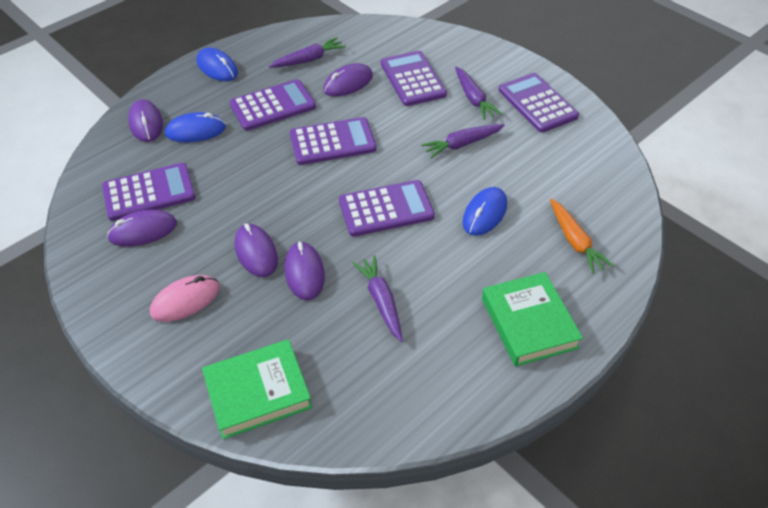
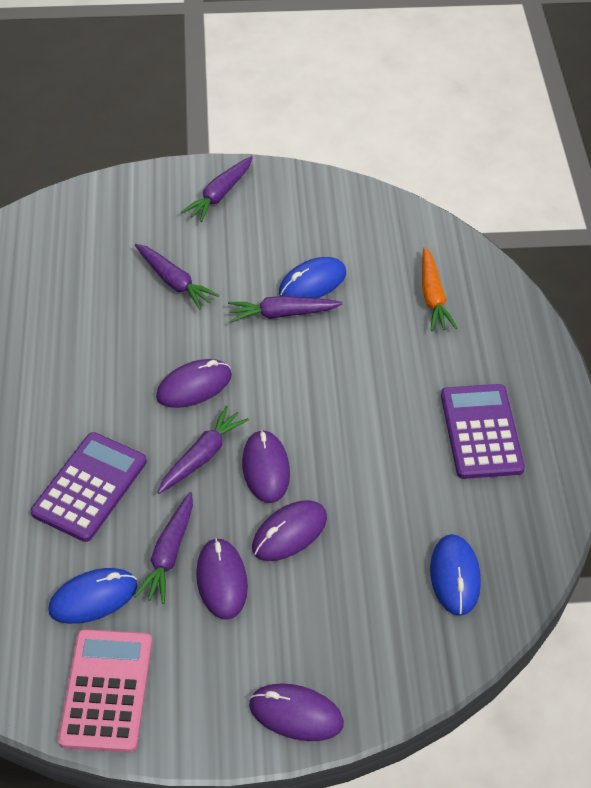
green book: [202,339,312,439] [482,272,583,367] = 2 -> none = 0
pink calculator: none = 0 -> [58,629,152,753] = 1
pink mouse: [150,275,220,322] = 1 -> none = 0
purple calculator: [102,163,196,221] [230,79,316,131] [290,117,377,165] [339,180,435,237] [381,51,447,106] [499,73,579,133] = 6 -> [31,432,147,542] [441,384,525,479] = 2
purple carrot: [269,37,346,68] [352,255,403,342] [421,124,505,158] [455,67,502,120] = 4 -> [134,492,193,604] [135,244,219,310] [158,406,249,494] [181,156,253,222] [228,296,343,322] = 5

